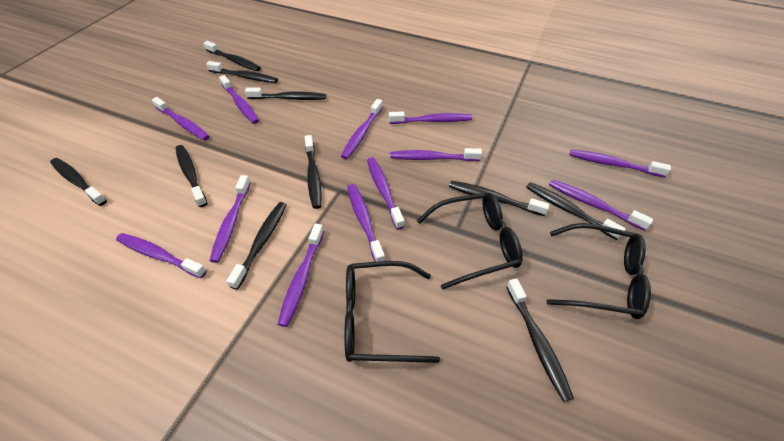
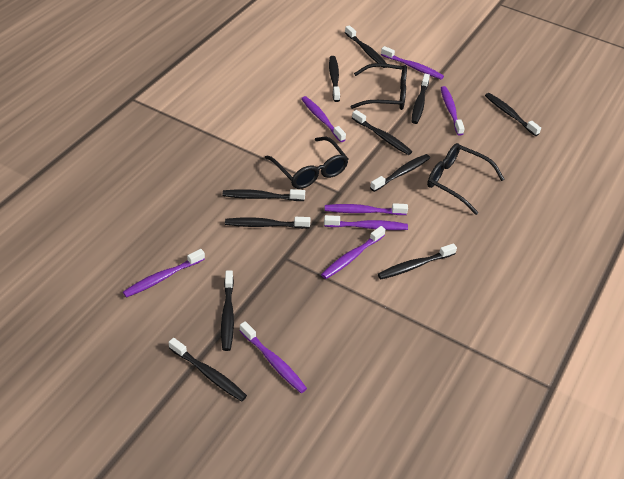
black toothbrush: [50,158,107,206] [175,145,207,207] [203,41,261,71] [206,61,278,83] [226,202,286,290] [245,87,326,100] [305,135,322,209] [449,181,550,216] [506,278,574,402] [526,182,626,240] = 10 -> [169,338,247,401] [221,270,234,351] [223,189,305,201] [225,217,310,229] [329,56,340,102] [345,25,387,68] [352,110,412,155] [370,154,430,192] [378,243,457,279] [412,74,430,124] [485,93,541,136] = 11
purple toothbrush: [116,233,207,278] [152,97,209,141] [209,175,251,263] [219,75,259,124] [278,224,324,327] [341,99,383,159] [347,184,385,262] [367,157,405,230] [389,111,472,124] [390,148,482,161] [549,179,653,231] [570,150,671,177] = 12 -> [123,249,205,298] [240,321,307,393] [301,96,346,142] [321,226,386,279] [324,215,408,230] [325,203,408,215] [381,46,444,80] [441,86,465,136] = 8

